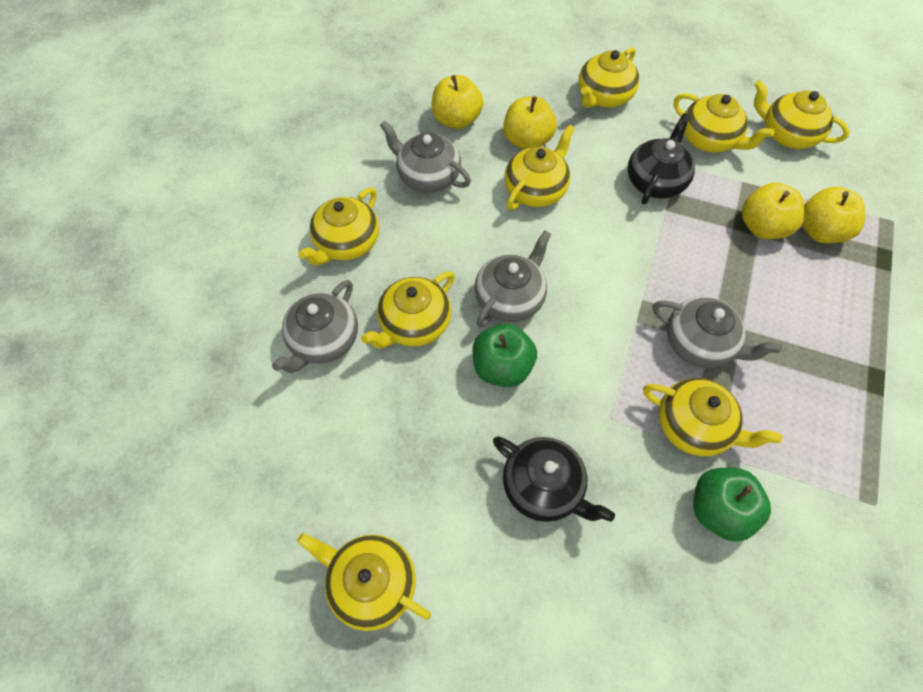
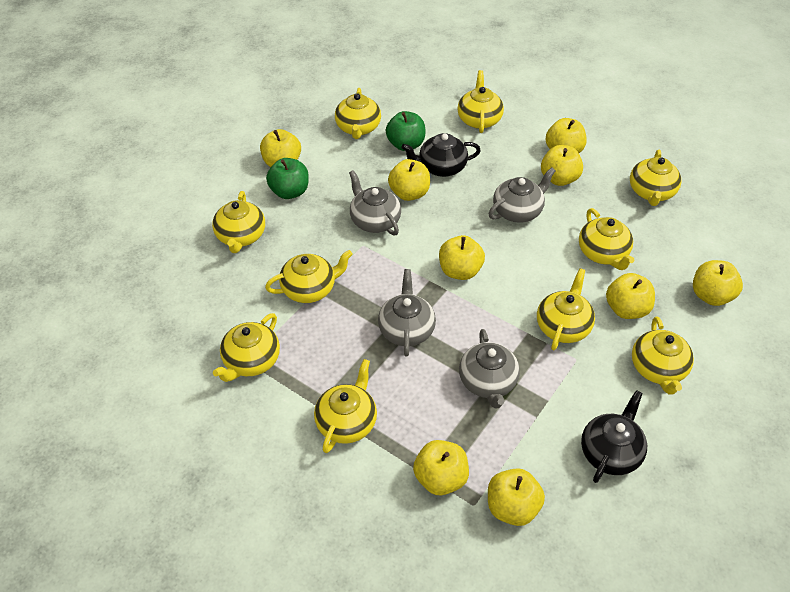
yellow apple: [432,75,483,129] [503,96,557,150] [742,183,804,239] [802,186,865,243] = 4 -> [260,129,301,167] [388,159,430,201] [413,440,469,495] [439,235,485,280] [488,468,545,526] [541,145,583,186] [545,118,587,153] [606,273,655,319] [693,260,743,306] = 9
yellow teapot: [297,533,431,631] [298,188,379,266] [361,271,455,348] [504,125,575,210] [579,47,639,108] [643,378,782,456] [674,93,774,153] [754,80,850,149] = 8 -> [212,191,265,253] [213,313,280,382] [265,250,353,303] [314,359,377,453] [335,88,381,139] [457,70,504,133] [537,268,595,350] [579,208,635,270] [630,149,682,206] [632,316,694,395] = 10

